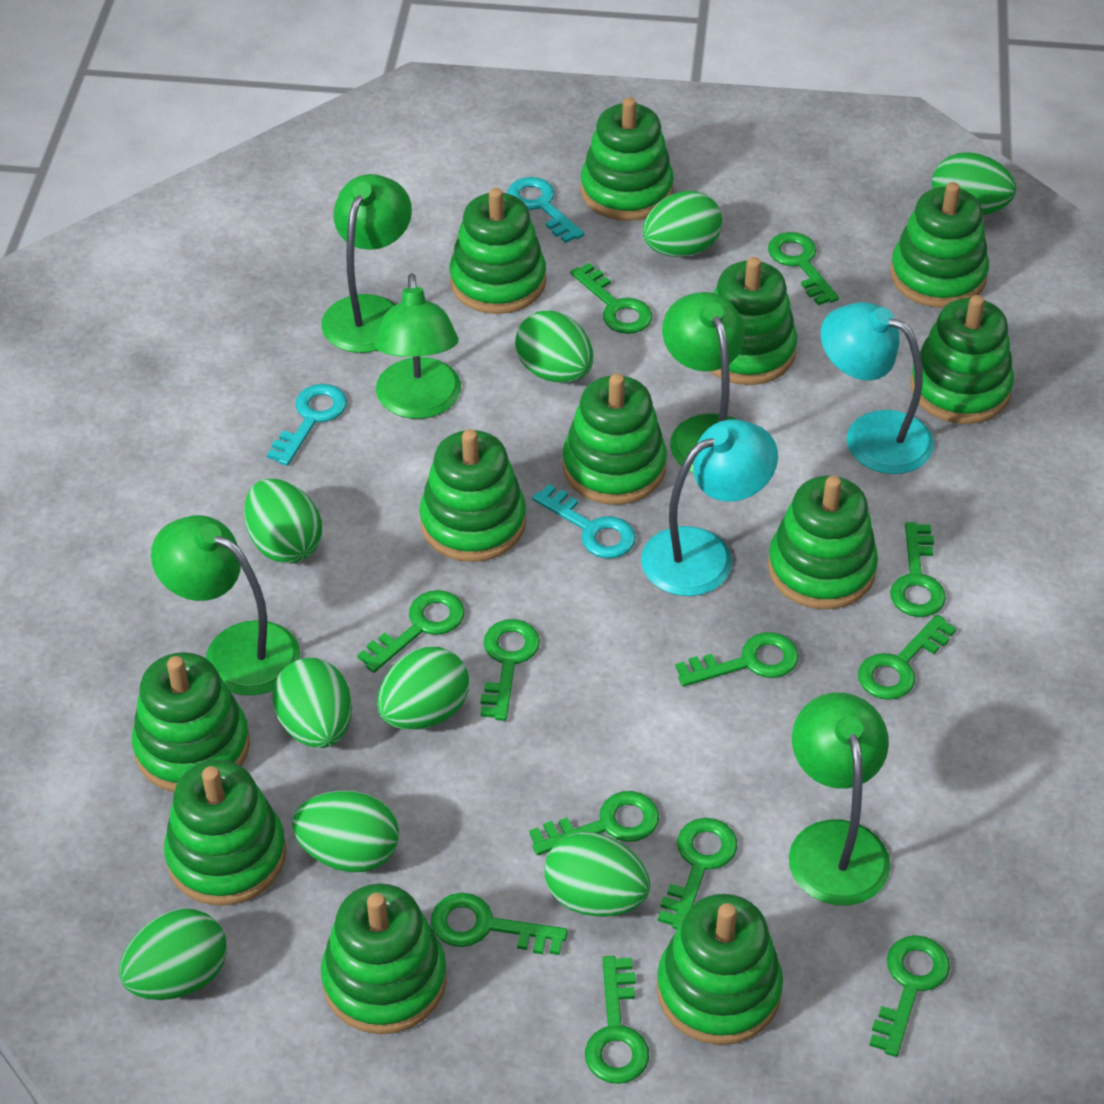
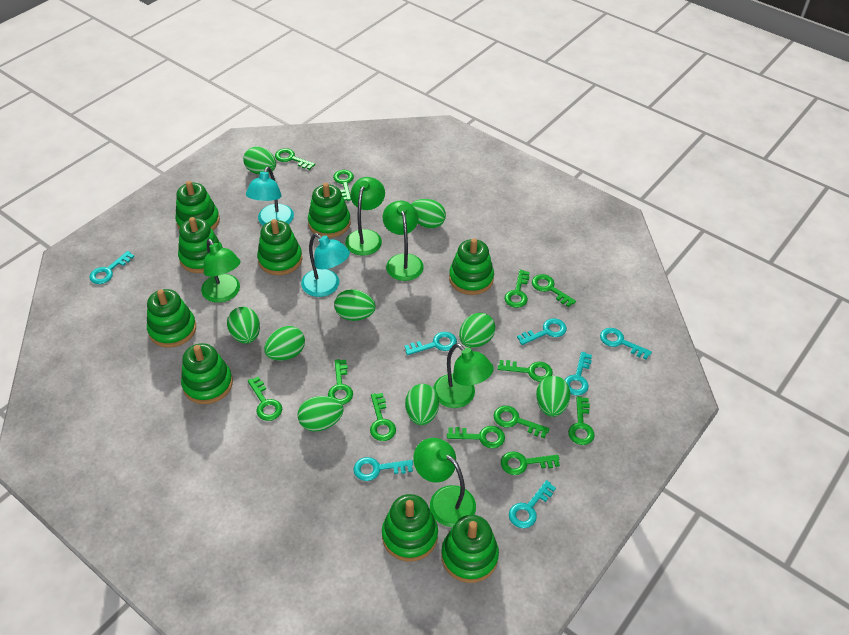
green stacking toy: [132,652,250,792] [164,760,286,906] [321,883,447,1034] [419,429,526,562] [449,188,546,314] [563,374,667,505] [580,97,674,221] [657,894,783,1045] [709,257,797,385] [768,476,878,610] [890,182,989,308] [910,295,1014,424] = 12 -> [147,289,196,348] [175,181,220,230] [178,217,223,273] [181,343,233,404] [257,219,302,275] [308,183,351,238] [382,494,438,561] [441,515,499,583] [449,238,494,295] = 9
turquoise key: [267,384,347,466] [508,177,584,243] [532,484,636,559] = 3 -> [89,251,134,284] [353,457,413,481] [404,332,457,355] [509,480,556,528] [517,318,567,345] [565,352,592,395] [600,328,652,360] = 7

